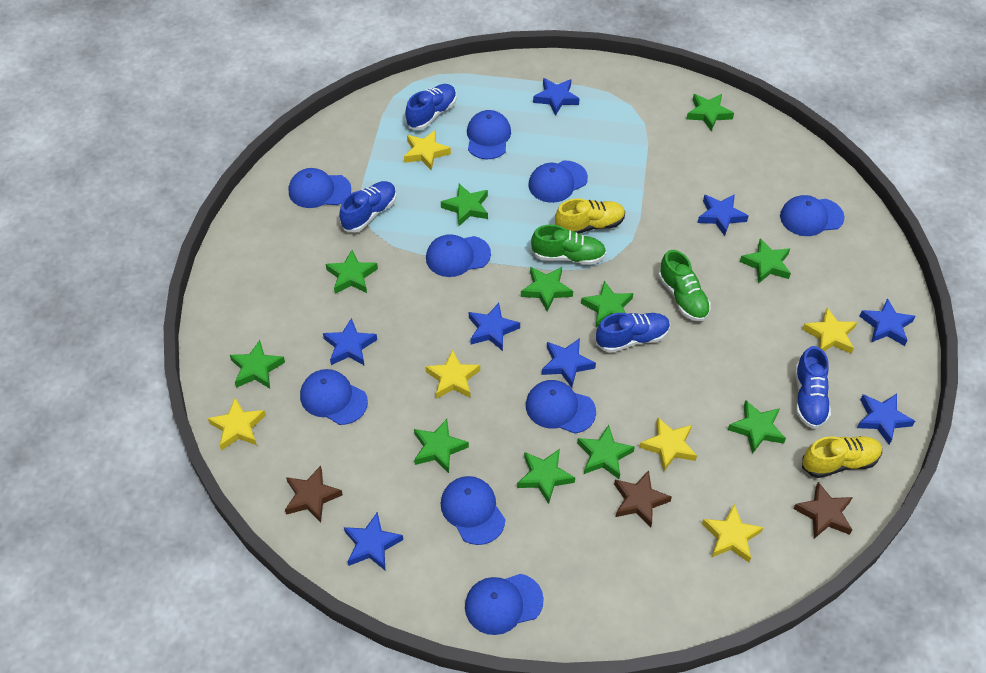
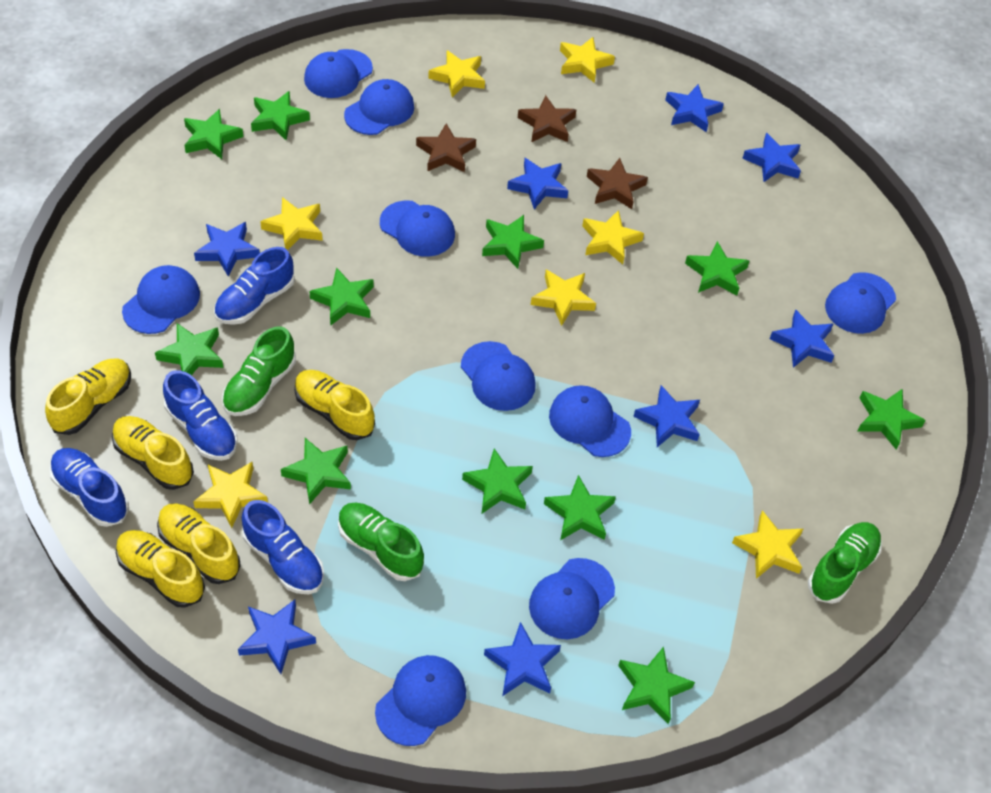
green shoe: [531,225,606,265] [658,250,711,321] = 2 -> [222,326,296,416] [338,502,424,581] [808,522,882,604] = 3
yellow shoe: [555,199,625,234] [802,436,882,478] = 2 -> [45,358,131,435] [112,416,194,490] [116,530,205,608] [157,503,241,584] [294,370,375,440] = 5
yellow star: [207,398,266,450] [404,130,451,170] [425,349,480,399] [639,417,697,471] [702,504,764,562] [802,308,857,354] = 6 -> [193,462,268,528] [260,197,323,250] [428,50,485,97] [531,270,596,326] [560,37,615,83] [582,210,644,264] [732,510,803,579] = 7

